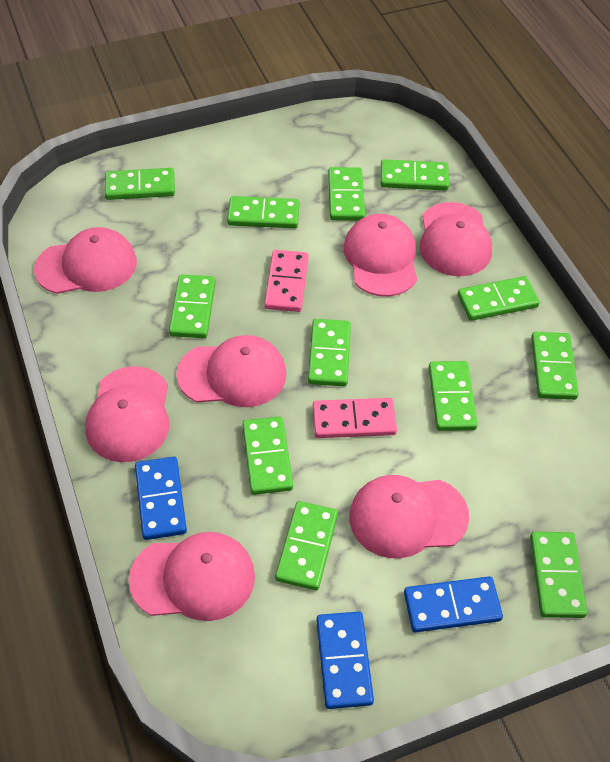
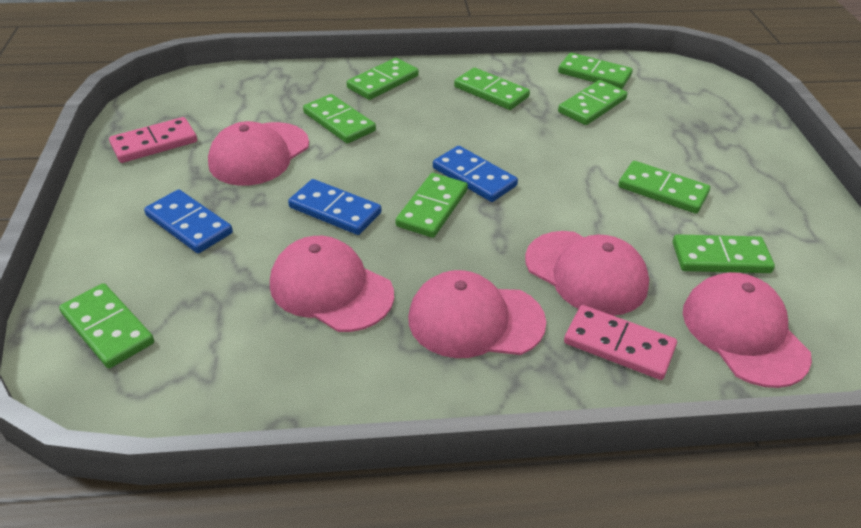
green domino: [105,168,175,200] [169,274,216,338] [227,196,299,228] [243,417,293,495] [275,501,338,590] [308,319,351,386] [328,167,365,220] [380,159,449,191] [429,361,478,431] [457,276,540,321] [530,532,587,618] [531,332,579,400] = 12 -> [59,283,154,368] [303,94,376,144] [347,58,419,100] [396,173,468,238] [454,68,530,110] [558,53,633,89] [558,80,627,125] [618,161,710,214] [673,234,775,273] = 9
pink cap: [34,227,137,294] [85,366,169,462] [129,532,255,621] [176,335,286,407] [344,214,417,297] [349,475,469,559] [419,202,492,276] = 7 -> [208,121,309,186] [270,236,394,332] [408,270,546,358] [525,231,649,316] [683,272,812,388] = 5

